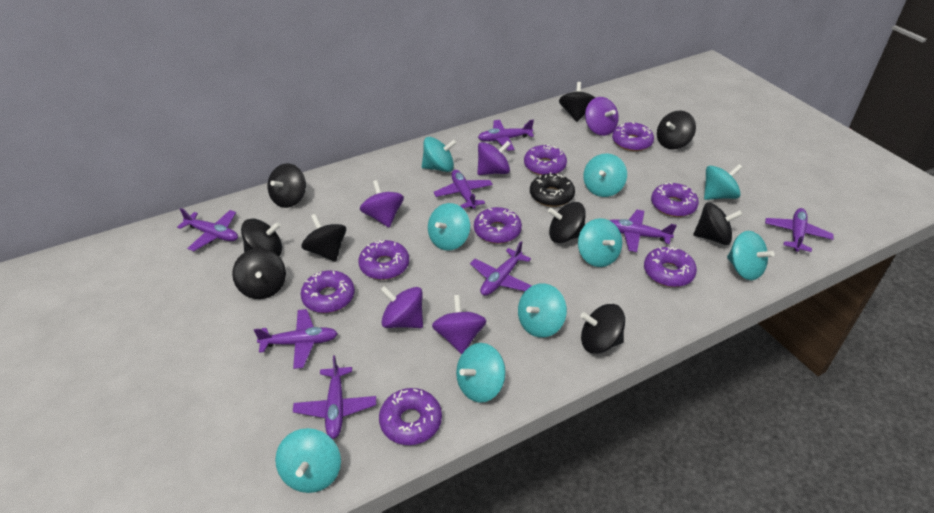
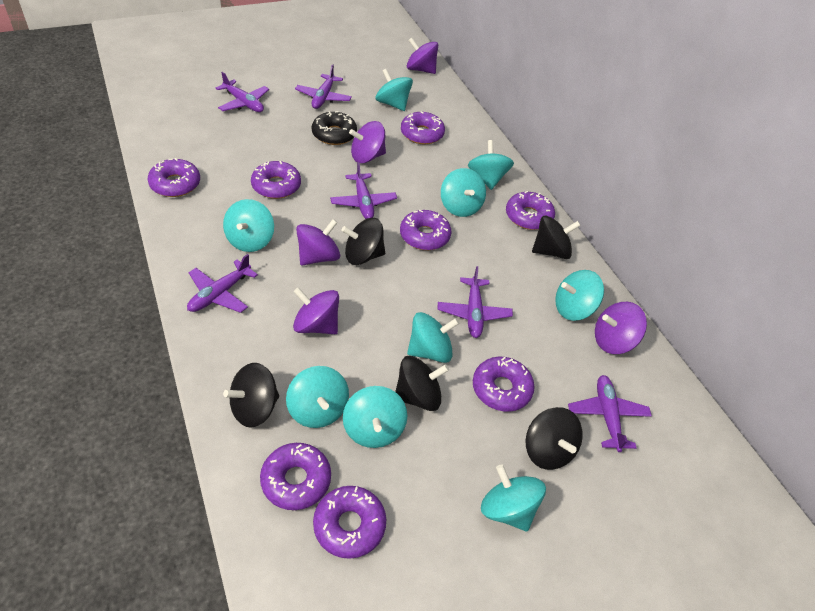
black spinning top: [232,248,286,299] [241,219,282,256] [267,163,306,208] [301,214,346,262] [548,202,586,243] [559,82,595,122] [580,304,625,354] [657,110,696,150] [693,203,743,245] = 9 -> [223,363,279,428] [341,218,385,265] [395,356,449,411] [526,407,583,470] [532,216,581,259] = 5
purple plane: [177,208,238,251] [254,309,338,369] [293,355,376,439] [434,170,493,209] [470,241,531,296] [478,120,534,151] [609,210,677,252] [765,208,834,252] = 8 -> [187,254,258,313] [216,72,269,112] [295,64,352,109] [330,162,397,219] [438,266,513,338] [568,375,652,452] = 6

